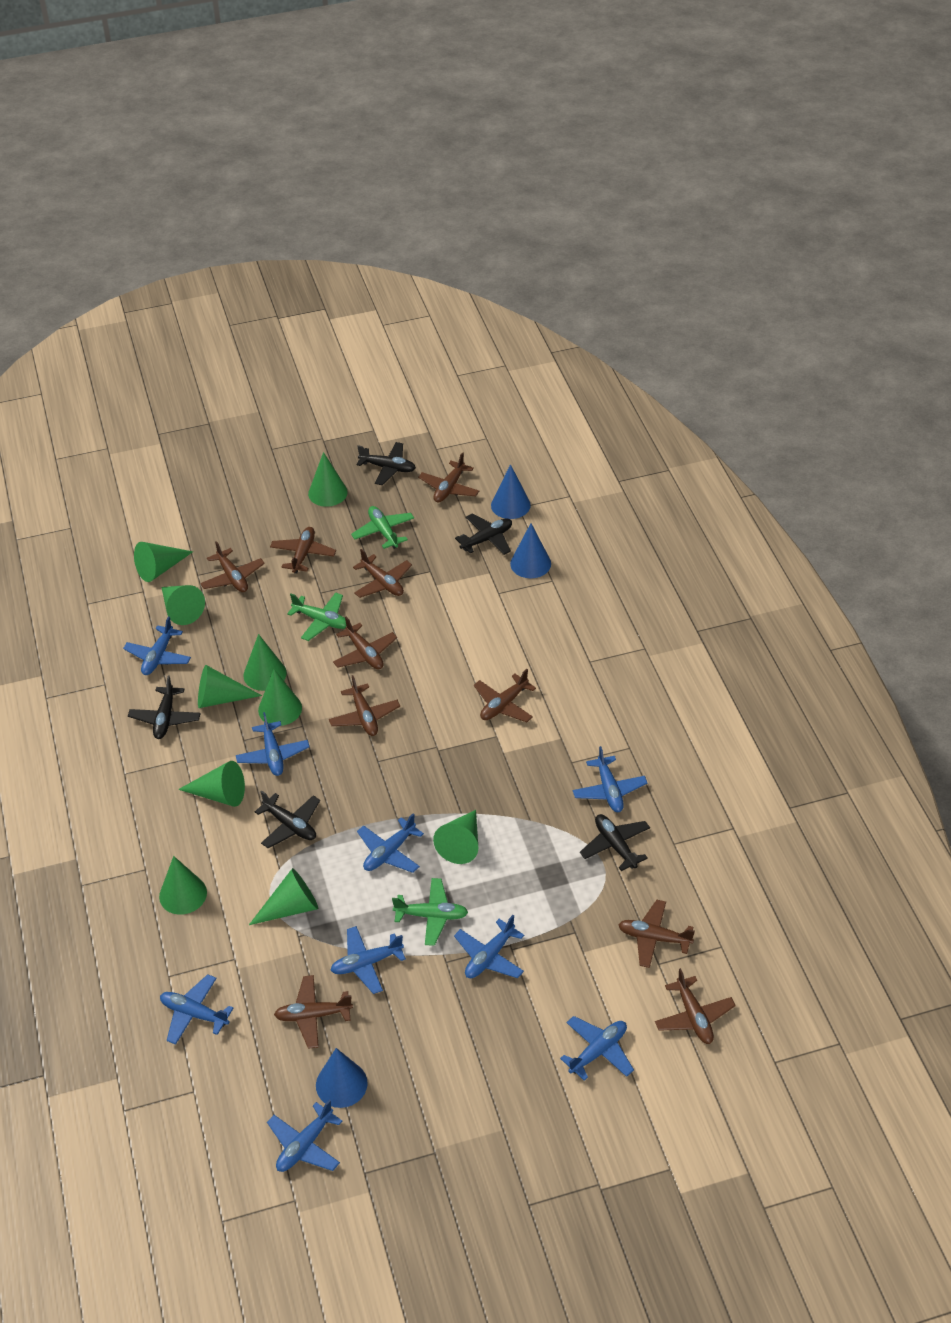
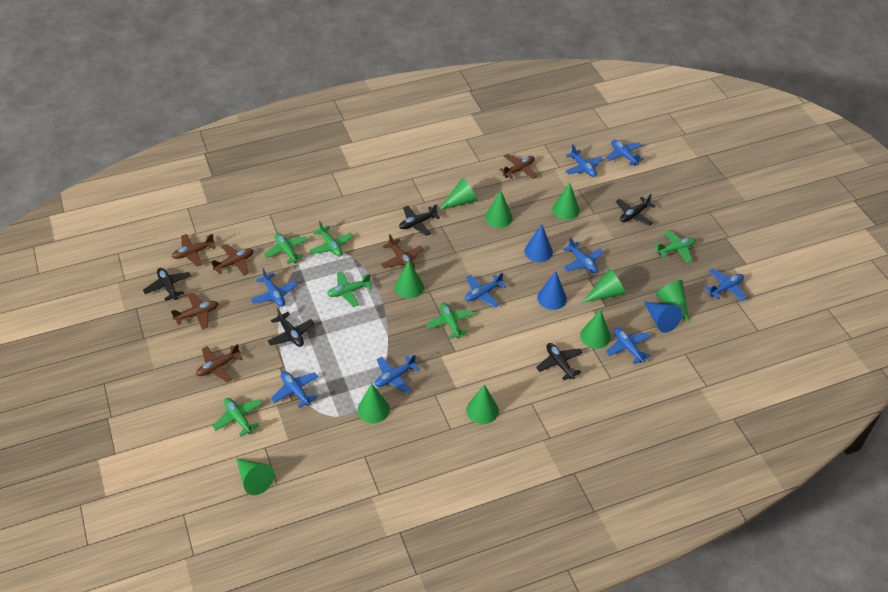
brown plane: [200,541,265,592] [270,527,336,574] [274,975,353,1049] [329,675,400,736] [333,616,397,670] [353,549,412,598] [418,452,479,503] [474,669,536,722] [618,900,695,968] [655,968,736,1044] = 10 -> [171,293,219,329] [172,234,216,267] [196,344,243,383] [210,244,254,275] [381,234,423,268] [499,154,537,179] = 6
green plane: [287,593,346,641] [351,506,414,549] [392,878,468,946] = 3 -> [212,398,262,436] [263,233,308,264] [309,221,353,257] [327,271,372,307] [426,303,474,339] [654,230,696,263] = 6

